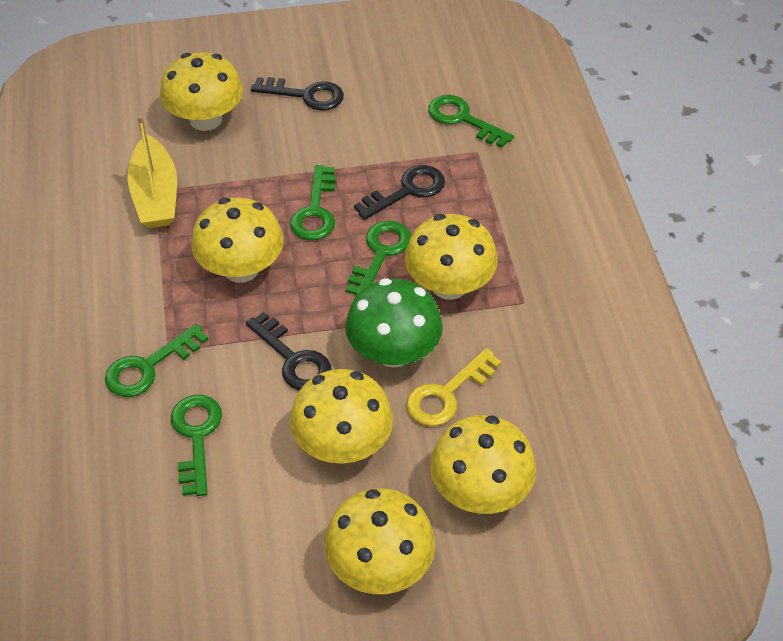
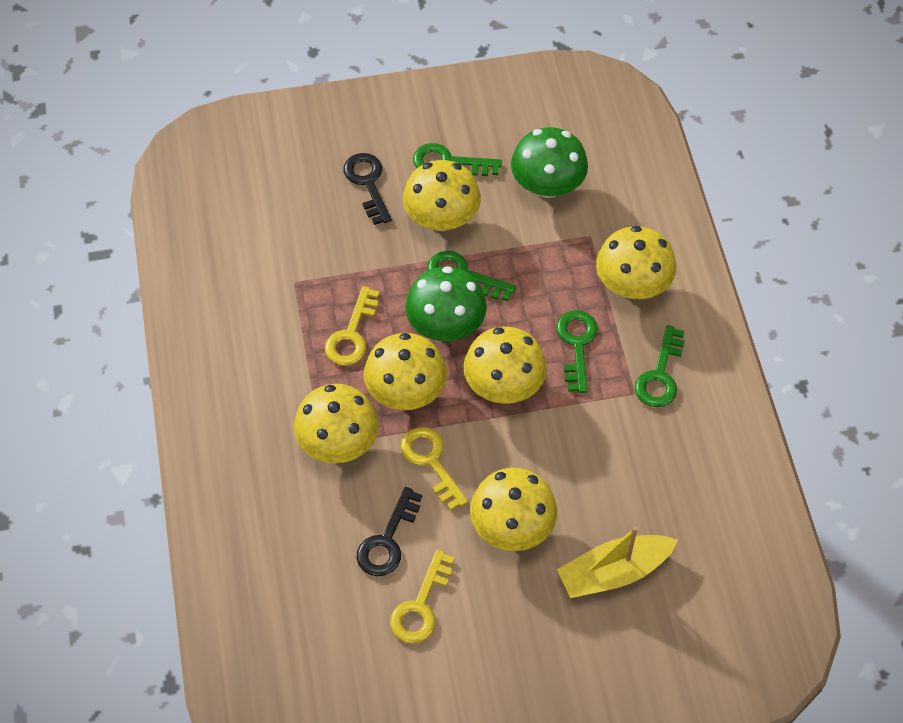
black key: [246,312,332,391] [251,77,344,111] [354,165,445,220] = 3 -> [344,153,392,225] [356,487,422,576] = 2
green key: [105,324,208,397] [171,395,222,496] [290,165,336,240] [346,221,411,296] [428,95,514,148] = 5 -> [413,143,502,176] [427,251,516,301] [556,310,598,393] [635,325,685,407] = 4
green mushroom: [345,278,443,368] = 1 -> [405,266,487,341] [511,127,588,198] = 2
yellow key: [406,348,502,426] = 1 -> [325,286,380,366] [390,549,455,644] [401,427,468,510] = 3

